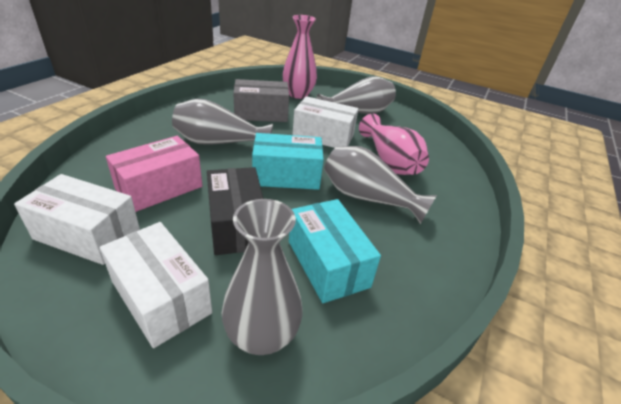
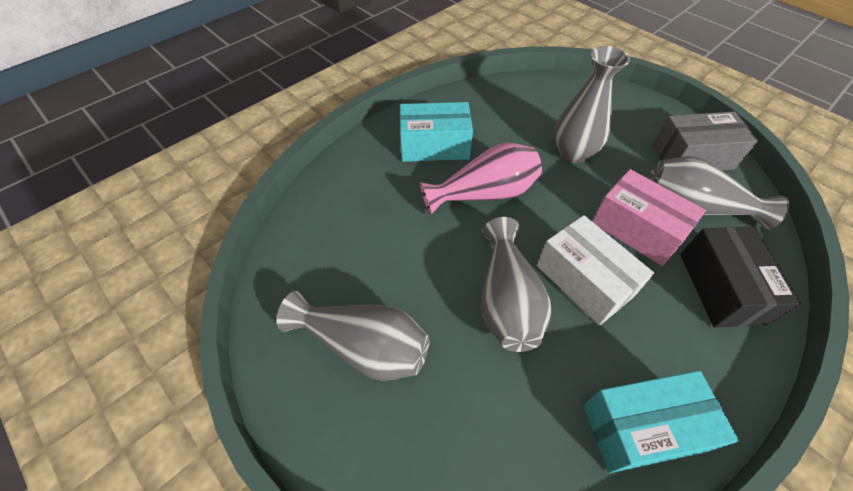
pink vase: [282,15,317,99] [359,114,429,175] = 2 -> [419,143,542,215] = 1
white box: [14,174,140,265] [100,222,212,348] [293,96,358,148] = 3 -> [537,215,654,325] = 1

